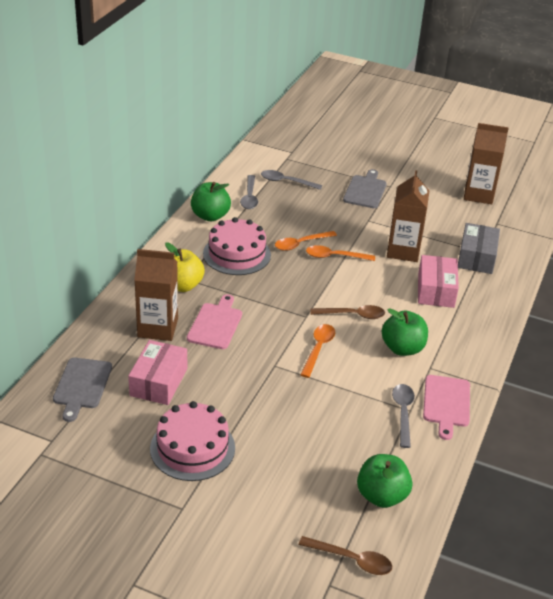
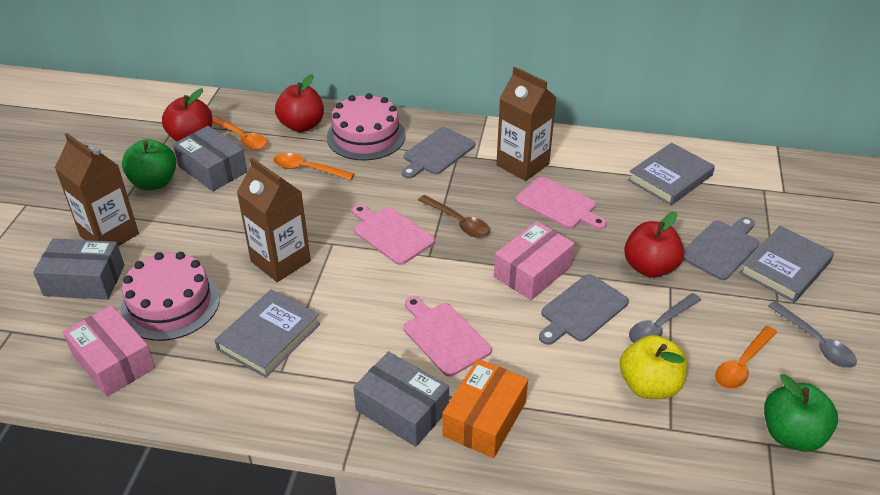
brown spoon: [299,536,392,575] [310,305,385,319] = 2 -> [418,195,490,238] = 1
green apple: [191,182,231,221] [357,454,412,508] [382,308,428,356] = 3 -> [122,139,176,190] [764,374,838,452] = 2
grey book: none = 0 -> [215,289,320,378] [628,142,715,205] [740,226,834,303] = 3
grey box: [458,223,500,274] = 1 -> [33,238,124,300] [173,126,247,191] [353,351,449,447] = 3
grey cutting board: [53,357,112,422] [343,169,387,208] = 2 -> [402,127,475,179] [539,274,629,345] [683,217,759,280] = 3
grey spoon: [240,175,258,209] [261,170,322,190] [392,384,415,448] = 3 -> [629,293,701,343] [768,301,857,368] = 2
orange box: none = 0 -> [442,359,528,458] = 1
pink cutting board: [187,294,242,349] [423,375,470,440] = 2 -> [352,205,435,265] [404,296,492,377] [515,177,607,230] = 3
red apple: none = 0 -> [162,88,212,142] [275,74,324,132] [624,212,684,278] = 3

